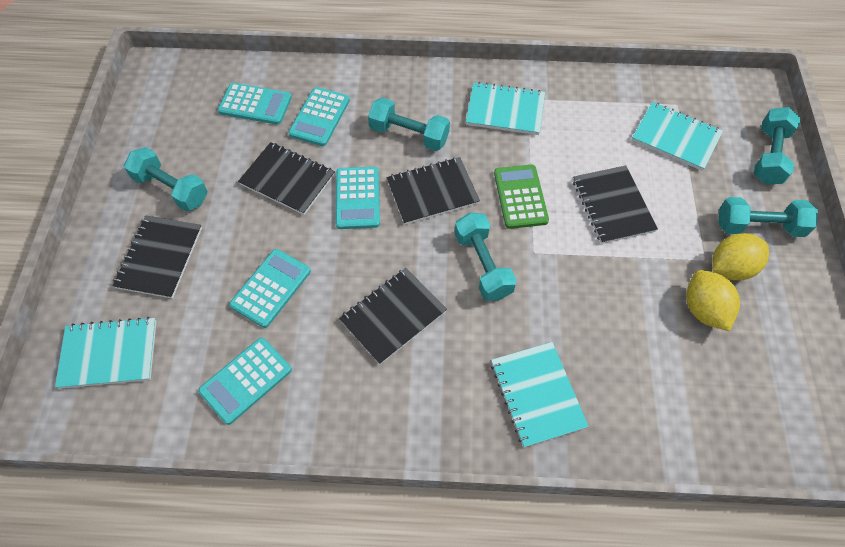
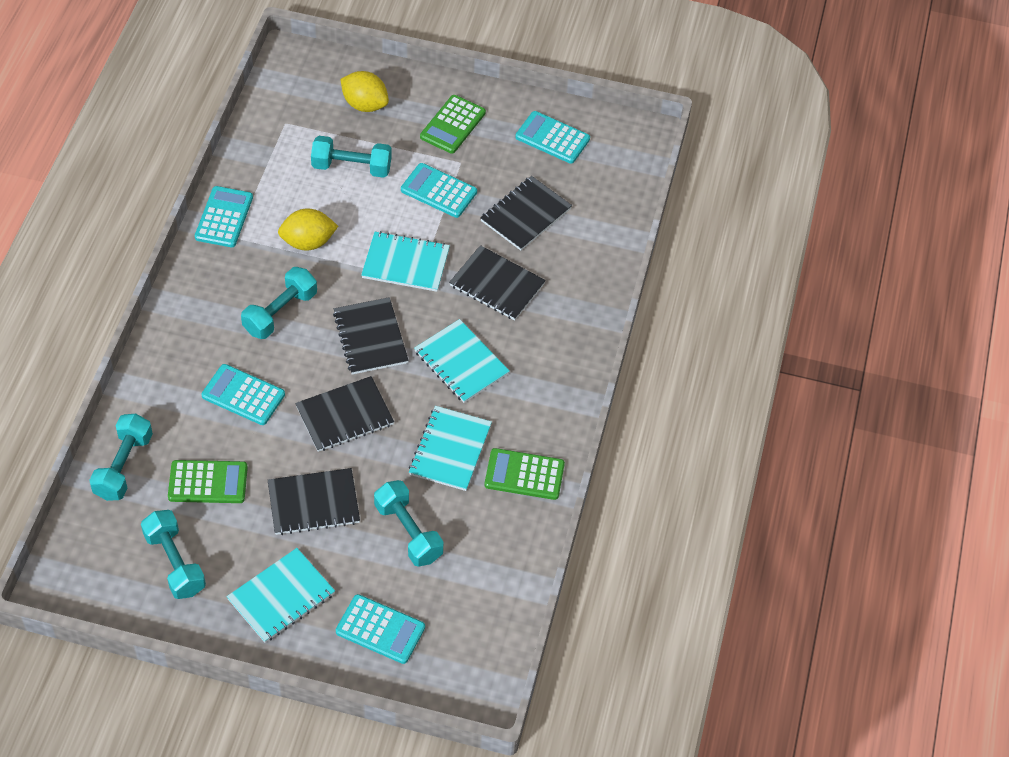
green calculator: [494,165,549,229] = 1 -> [168,460,248,503] [420,95,486,154] [484,448,565,500] = 3

